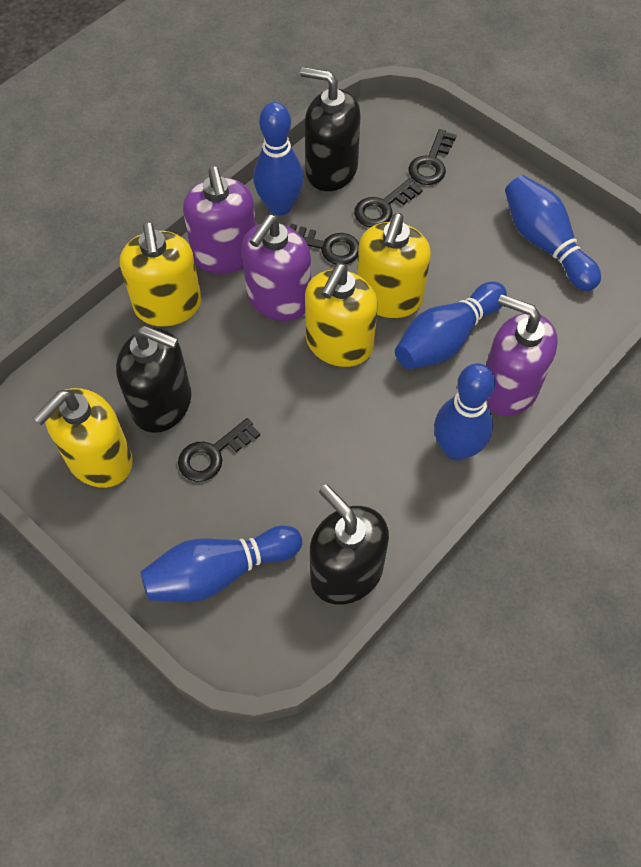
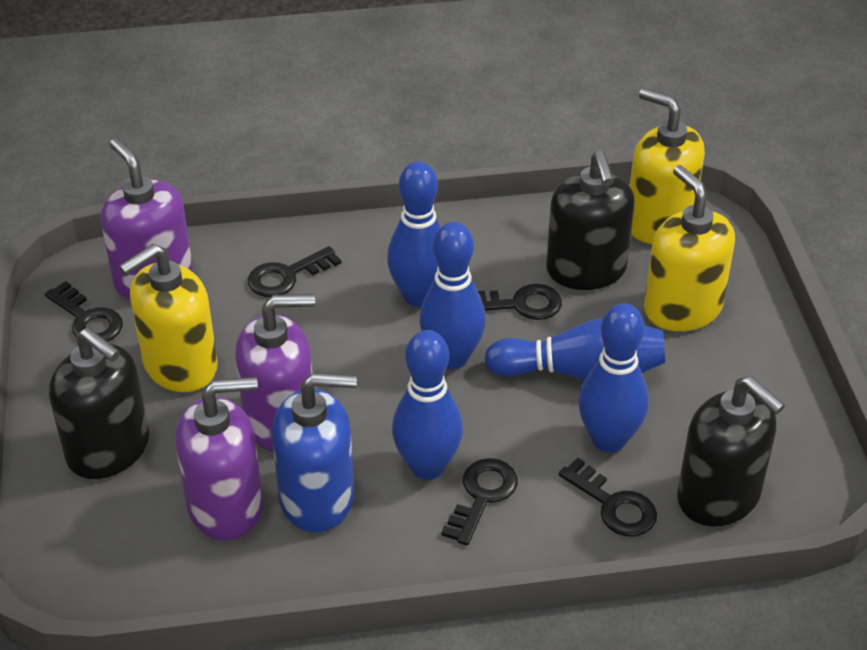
black key: [178,418,260,482] [290,224,359,265] [354,178,423,228] [408,129,457,185] = 4 -> [45,281,123,342] [248,246,341,297] [441,458,518,546] [478,284,562,320] [559,458,657,536] = 5
blue soap dispenser: none = 0 -> [272,373,357,532] = 1
yellow soap dispenser: [33,388,133,488] [120,222,201,326] [305,263,378,367] [357,213,431,318] = 4 -> [119,244,218,392] [630,88,705,244] [644,165,735,331] = 3

